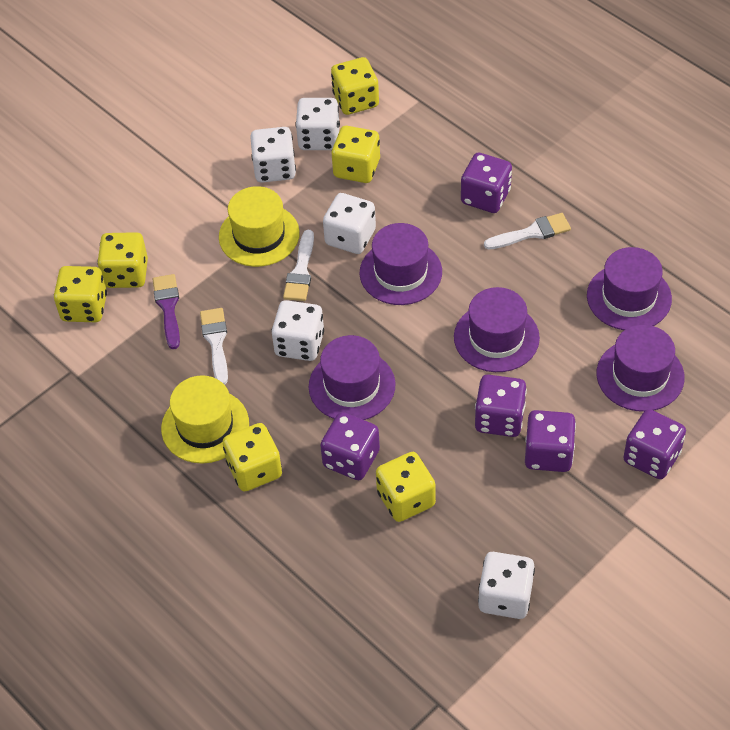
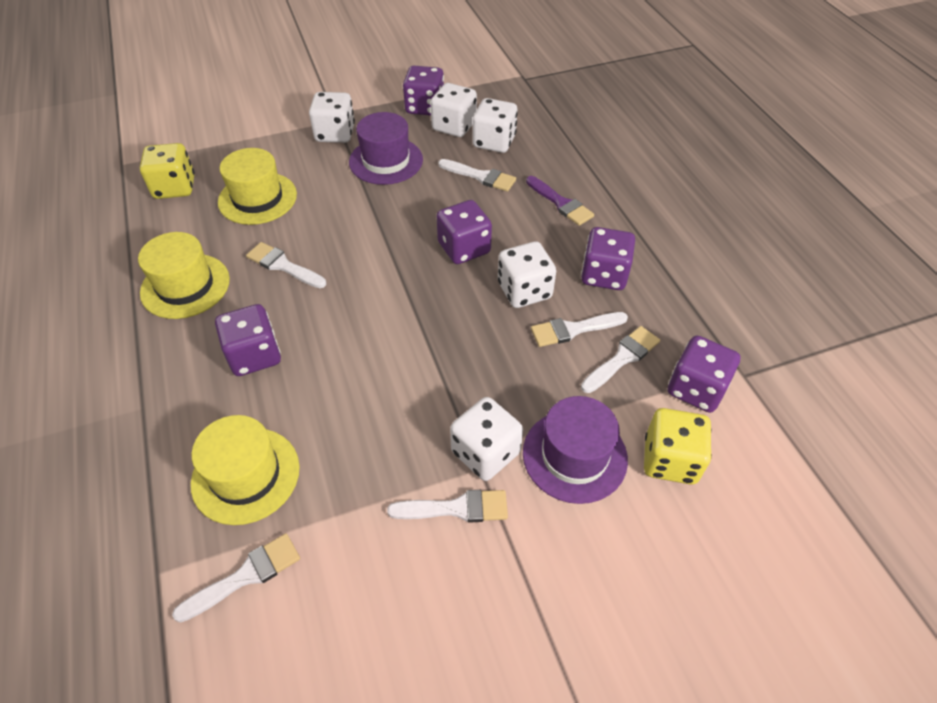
purple hat: [309,335,396,420] [360,223,442,305] [454,287,540,372] [587,247,672,330] [597,325,685,412] = 5 -> [349,112,423,185] [523,396,628,504] = 2
white brush: [200,308,228,385] [283,230,314,301] [484,213,571,250] = 3 -> [172,533,300,623] [246,242,326,288] [387,490,508,523] [438,159,516,192] [531,312,628,347] [581,326,660,393] = 6
yellow dice: [54,266,107,322] [97,232,148,288] [222,423,282,492] [331,57,379,115] [331,126,380,183] [376,452,436,522] = 6 -> [140,143,195,199] [644,408,712,485] = 2
yellow hat: [161,375,249,464] [219,186,300,267] = 2 -> [138,232,230,319] [191,415,300,525] [218,148,297,225] = 3

